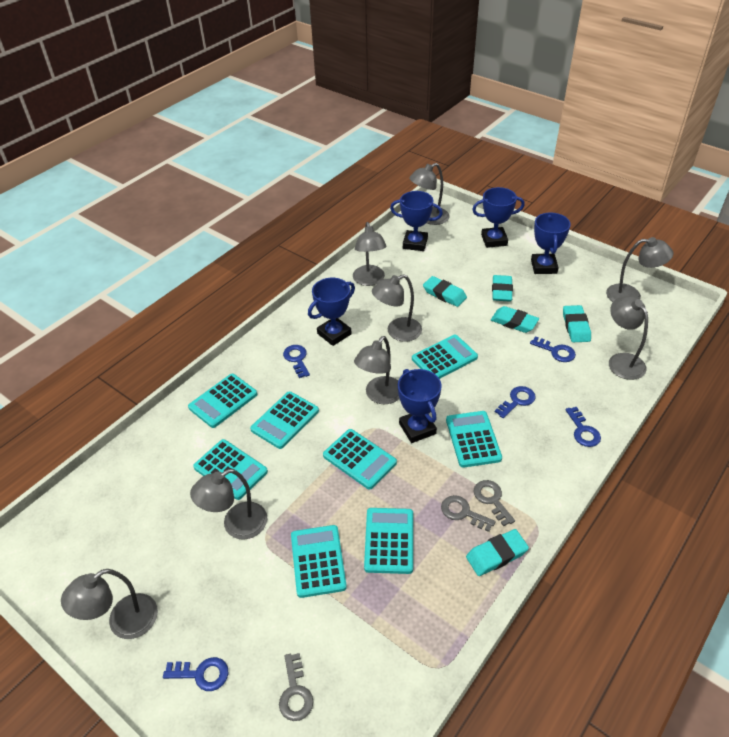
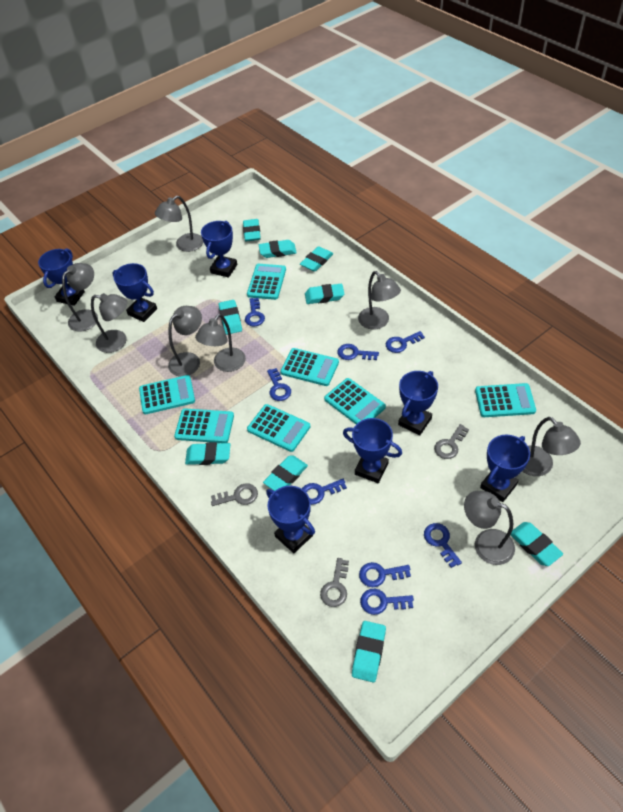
blue key: [163,657,228,691] [283,345,310,378] [495,386,536,418] [530,336,576,362] [565,407,601,447] = 5 -> [245,298,265,326] [267,368,291,401] [302,479,347,505] [337,344,379,360] [359,562,411,587] [360,589,414,615] [386,331,425,353] [424,523,462,568] = 8
blue trophy: [308,278,355,346] [390,191,443,251] [398,369,442,443] [472,187,525,248] [531,212,571,274] = 5 -> [38,248,85,306] [112,263,157,322] [201,221,237,278] [266,486,315,553] [343,418,402,483] [398,371,438,435] [480,435,530,502] = 7
turquoise calculator: [188,374,257,428] [193,439,268,500] [250,391,319,449] [291,525,347,598] [323,429,397,489] [364,508,413,574] [412,335,478,379] [446,411,502,468] = 8 -> [139,375,195,414] [174,408,234,443] [247,264,286,300] [247,404,310,452] [280,348,339,386] [324,378,386,424] [475,383,536,417] = 7
turquoise eraser: [423,276,467,307] [466,529,529,576] [491,306,539,333] [492,275,513,302] [563,305,591,342] = 5 -> [185,442,230,465] [219,300,242,335] [243,219,261,241] [259,240,297,258] [263,456,308,491] [300,246,333,272] [305,284,344,304] [352,621,386,682] [511,522,563,566] = 9

